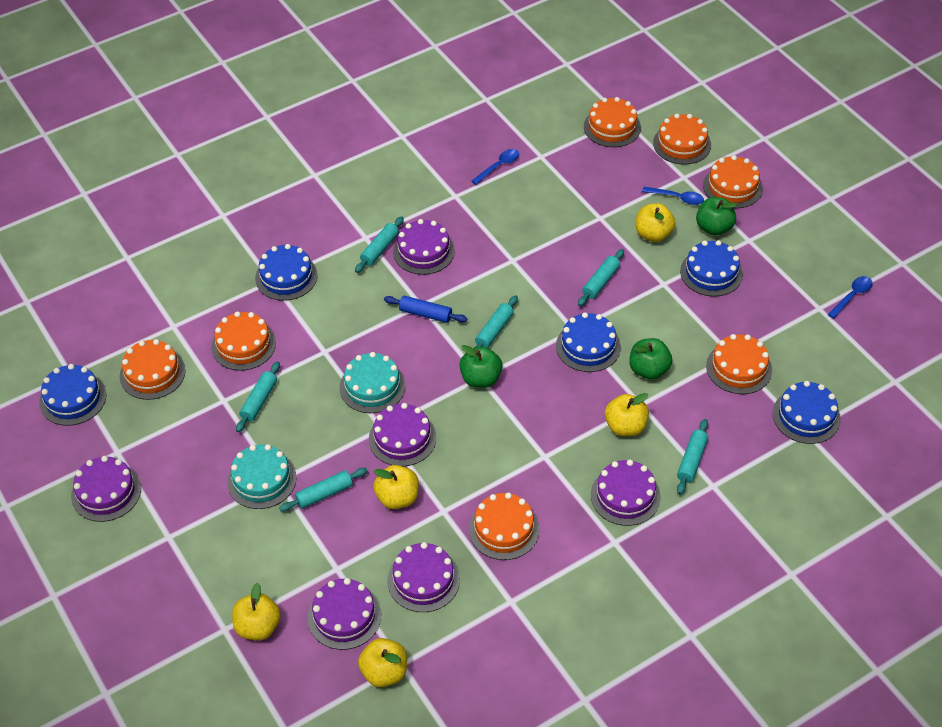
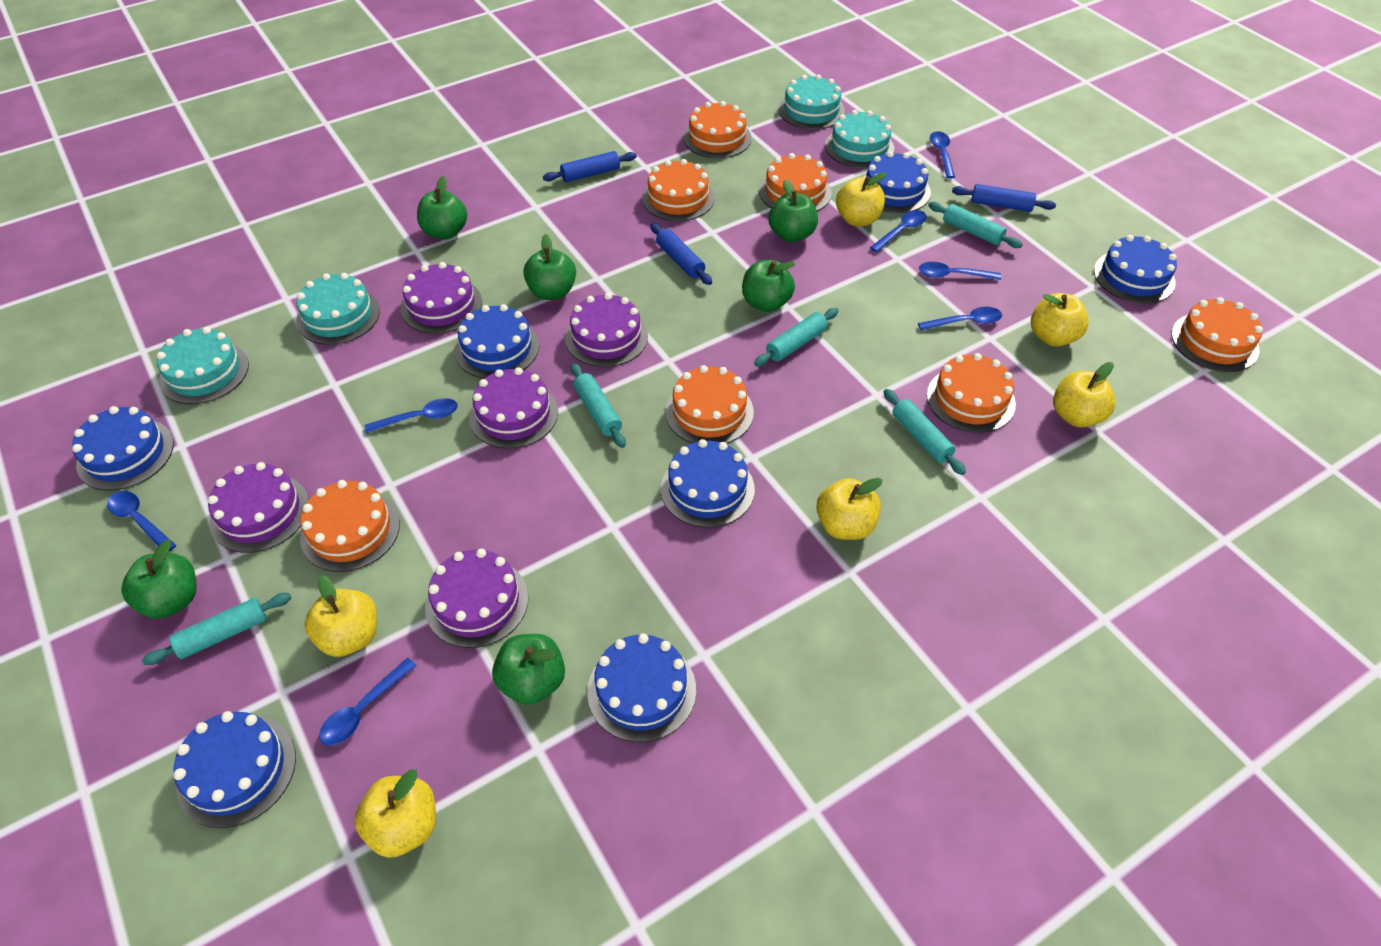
blue cake: [39,364,107,426] [255,244,318,301] [556,312,621,372] [680,240,743,296] [773,381,841,444] = 5 -> [72,406,174,491] [173,711,296,828] [455,304,539,379] [587,633,696,742] [661,439,755,528] [864,151,931,213] [1094,235,1177,304] = 7
blue rolling pin: [384,296,468,323] = 1 -> [543,151,637,182] [650,223,712,285] [952,184,1056,212] = 3
blue spoon: [472,149,519,185] [642,187,704,205] [828,276,873,319] = 3 -> [107,491,176,552] [319,658,417,745] [365,398,458,433] [870,210,927,252] [918,307,1002,330] [919,262,1001,280] [930,131,955,178] = 7
green apple: [459,345,502,388] [629,338,672,380] [696,197,737,236] = 3 -> [122,540,197,619] [417,176,467,239] [492,634,565,705] [523,234,576,300] [742,260,795,312] [768,179,818,242] = 6
purple cake: [71,456,141,522] [308,578,381,650] [369,403,436,466] [387,542,460,612] [393,219,455,275] [591,460,661,526] = 6 -> [208,462,309,553] [400,262,482,334] [425,549,529,648] [469,367,558,449] [565,293,648,367] = 5
turquoise cake: [227,444,297,509] [340,352,406,413] = 2 -> [157,327,249,404] [296,273,380,345] [779,74,845,129] [825,110,894,168] = 4
turquoise rolling pin: [236,361,280,432] [279,468,368,512] [355,216,404,273] [473,295,518,349] [578,249,624,306] [677,419,708,494] = 6 -> [142,593,291,665] [571,363,626,448] [754,308,838,366] [884,389,966,475] [928,202,1023,248] = 5
yellow apple: [232,582,281,640] [358,638,407,687] [373,465,419,509] [605,393,649,436] [636,203,675,242] = 5 -> [304,575,377,657] [354,769,436,858] [816,478,882,540] [836,172,886,226] [1031,293,1089,346] [1053,362,1116,428] = 6

